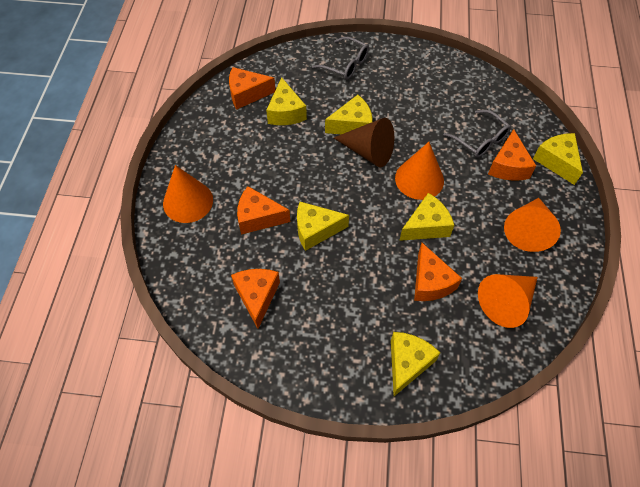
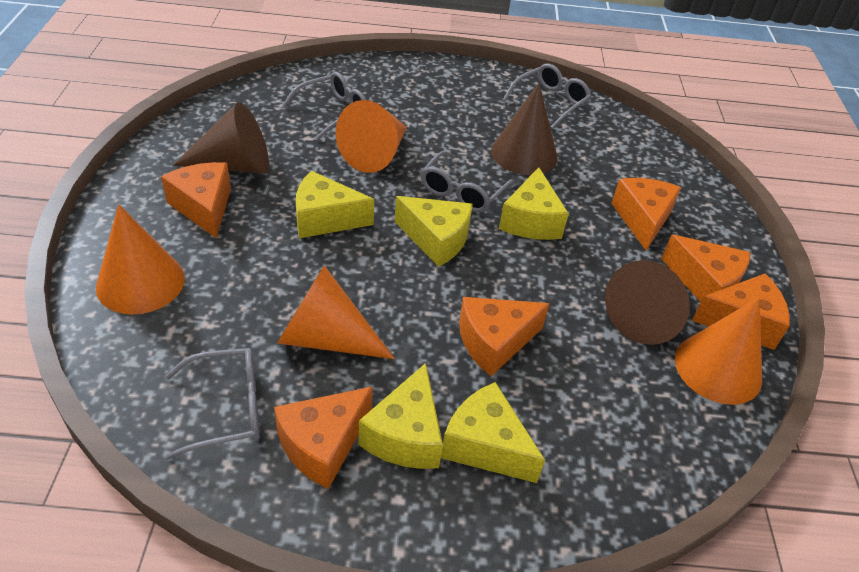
brown cone: [334,118,394,168] = 1 -> [173,102,269,174] [491,83,558,175] [605,260,690,345] = 3
grey glasses: [312,37,369,80] [444,110,511,158] = 2 -> [164,348,260,460] [283,72,366,140] [421,151,515,212] [503,64,591,129] = 4
orange cheese: [229,67,275,110] [231,269,280,329] [237,186,290,235] [414,243,462,301] [488,129,536,181] = 5 -> [161,162,231,239] [274,386,373,489] [459,297,550,376] [611,178,681,251] [661,234,751,302] [692,273,790,350] = 6
yellow cheese: [266,77,307,125] [297,202,349,251] [325,95,373,134] [391,332,440,396] [399,193,454,241] [533,133,583,185] = 6 -> [296,171,374,238] [358,363,443,469] [394,196,473,267] [441,382,545,483] [499,167,569,240] = 5

